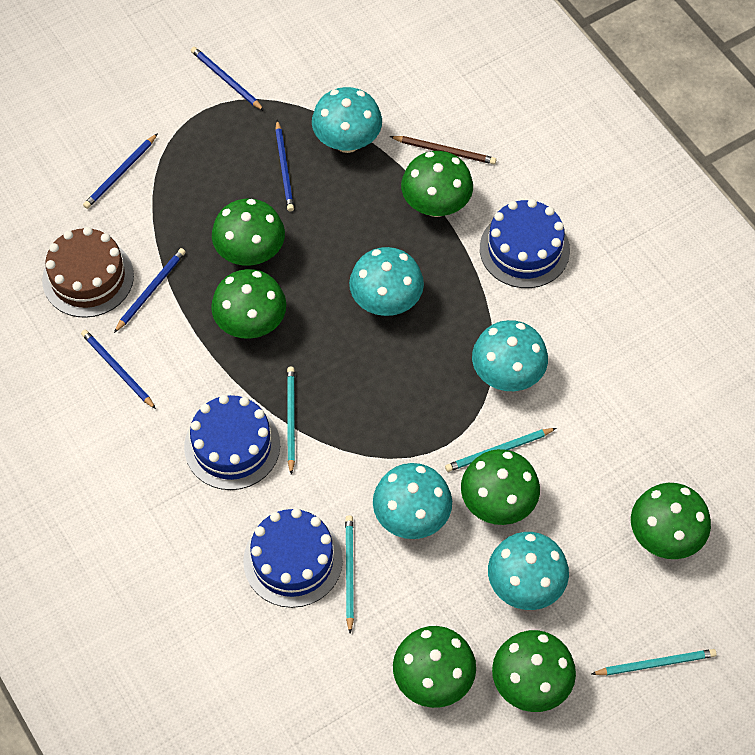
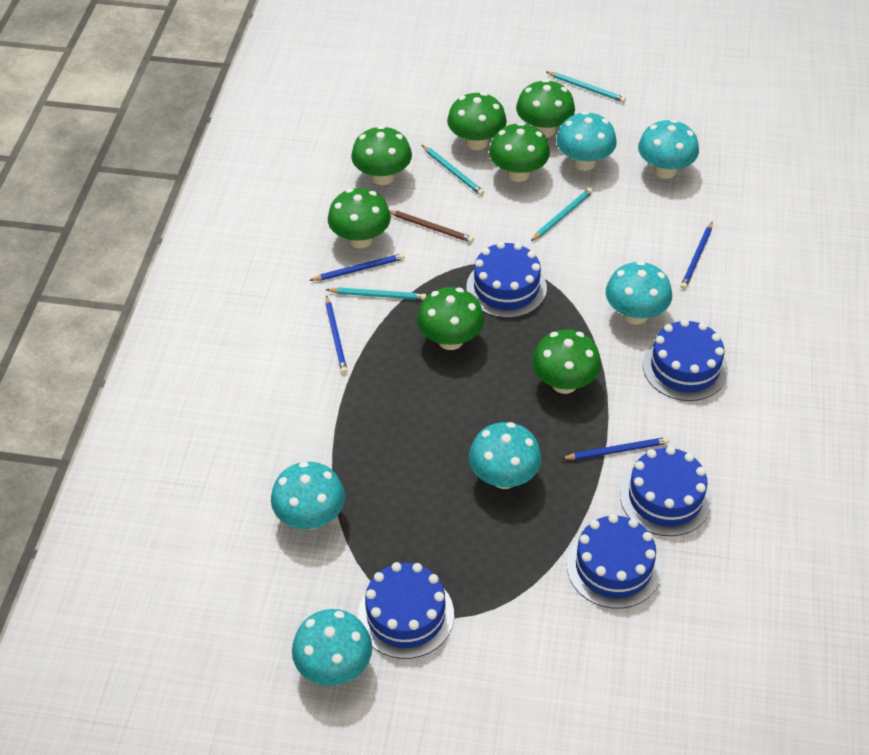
blue cake: [184,395,280,490] [243,508,343,608] [480,199,570,288] = 3 -> [358,562,454,659] [466,241,547,318] [567,514,661,609] [620,446,712,536] [643,319,728,401] = 5
blue pencil: [81,330,156,409] [83,133,158,209] [114,248,186,333] [191,47,264,111] [275,120,294,211] = 5 -> [309,253,405,281] [325,295,348,374] [561,437,669,460] [681,222,713,289] = 4
brown cake: [42,227,134,318] = 1 -> none = 0
turquoise mushroom: [312,87,382,153] [349,247,424,316] [373,463,452,539] [472,320,548,391] [488,532,569,610] = 5 -> [271,462,345,530] [292,609,372,686] [469,422,542,489] [556,111,617,171] [606,261,672,324] [638,119,699,179] = 6

